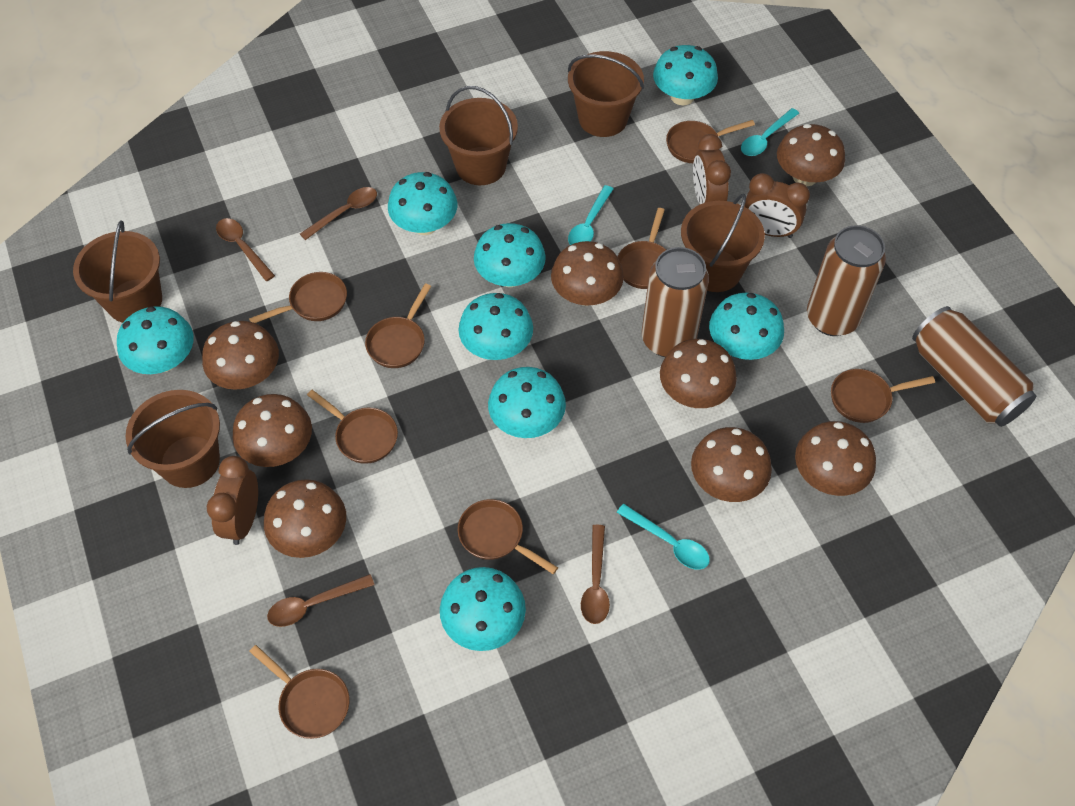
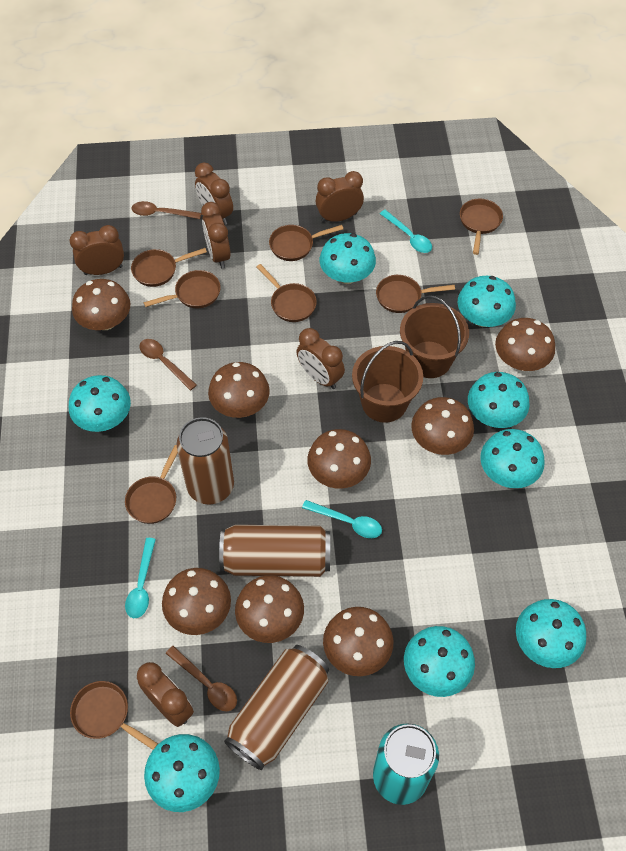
brown bucket: [73,220,162,323] [125,390,220,488] [439,86,518,185] [568,51,644,137] [681,194,765,292] = 5 -> [352,341,423,423] [400,295,469,378] = 2
brown clock: [207,456,258,545] [693,134,731,204] [744,173,810,238] = 3 -> [70,225,124,275] [137,662,194,727] [195,163,233,225] [201,202,231,268] [297,328,345,389] [316,171,364,223] = 6
brown spoon: [216,218,275,281] [267,574,374,627] [300,187,377,240] [581,525,610,624] = 4 -> [132,201,201,219] [139,339,197,391] [165,646,237,711] = 3
turquoise can: none = 0 -> [373,723,439,805] = 1

